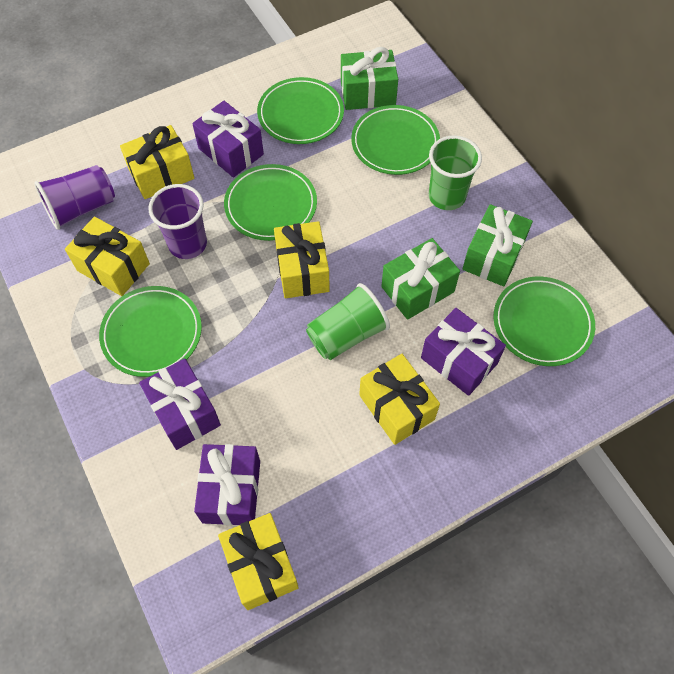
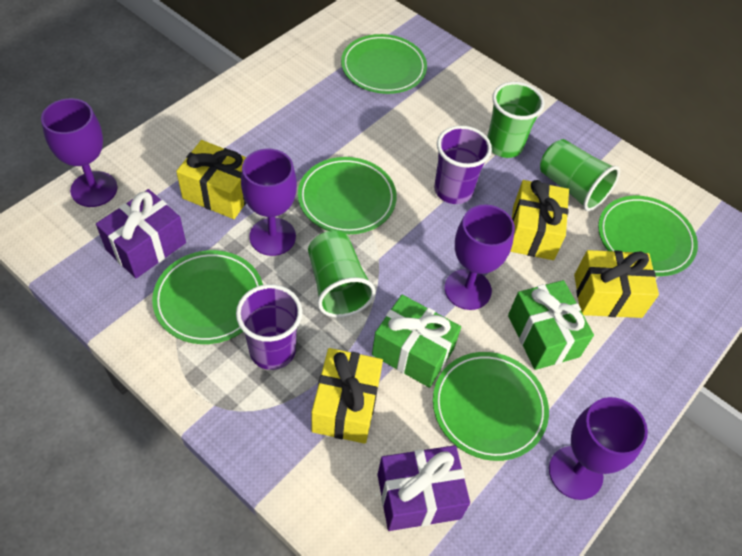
green cup: [306,283,390,360] [429,135,482,210] = 2 -> [308,231,376,317] [487,82,545,158] [540,139,620,211] = 3
green gift: [341,47,398,110] [381,238,460,320] [462,204,533,286] = 3 -> [372,295,461,388] [508,280,594,370] = 2
purple gift: [139,358,221,450] [192,101,264,178] [194,444,260,525] [421,308,506,396] = 4 -> [96,189,186,278] [378,445,470,531] = 2
purple goblet: none = 0 -> [41,98,117,207] [241,149,297,256] [444,205,515,310] [549,397,648,500] = 4
yellow gift: [65,217,150,296] [120,125,194,199] [218,513,299,610] [274,221,330,298] [359,354,440,445] = 5 -> [176,140,246,219] [312,348,383,444] [510,180,569,260] [574,250,659,318] = 4

